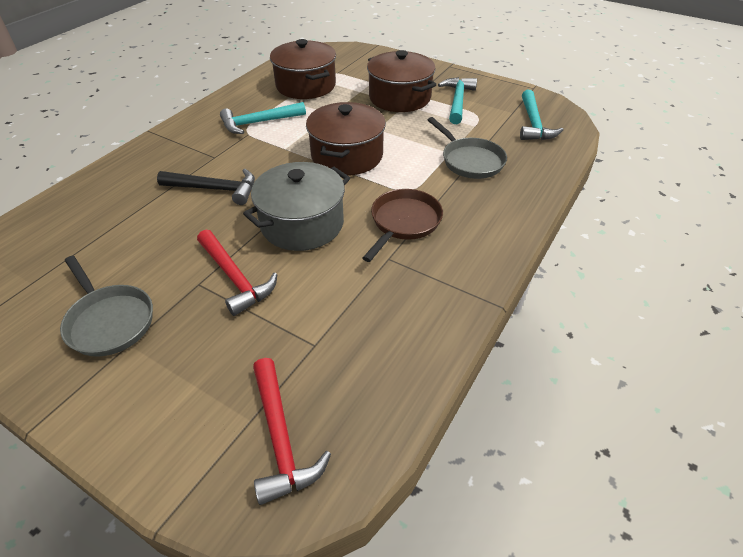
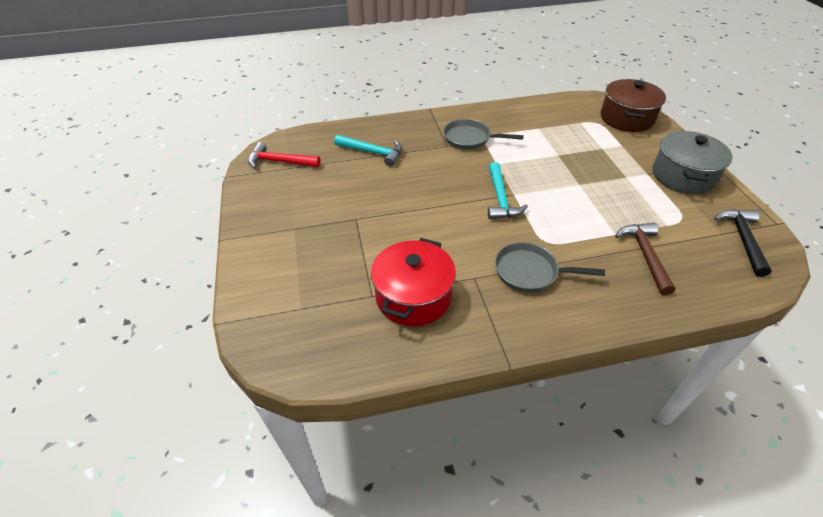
brown hammer: none = 0 -> [615,223,675,295] = 1
brown pan: [362,189,443,262] = 1 -> none = 0
brown pot: [270,39,336,99] [306,102,386,176] [367,50,436,112] = 3 -> [600,79,666,132] = 1
red hammer: [197,230,277,316] [253,358,331,505] = 2 -> [248,142,321,169] = 1
red pot: none = 0 -> [371,238,456,326] = 1
turquoise hammer: [220,102,306,134] [438,77,477,124] [520,90,563,140] = 3 -> [334,135,402,167] [488,162,528,219] = 2

